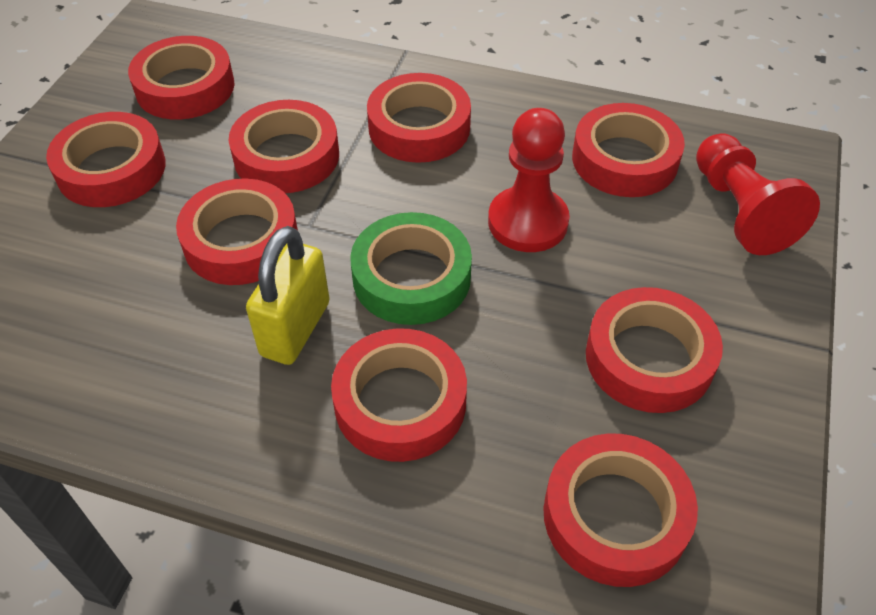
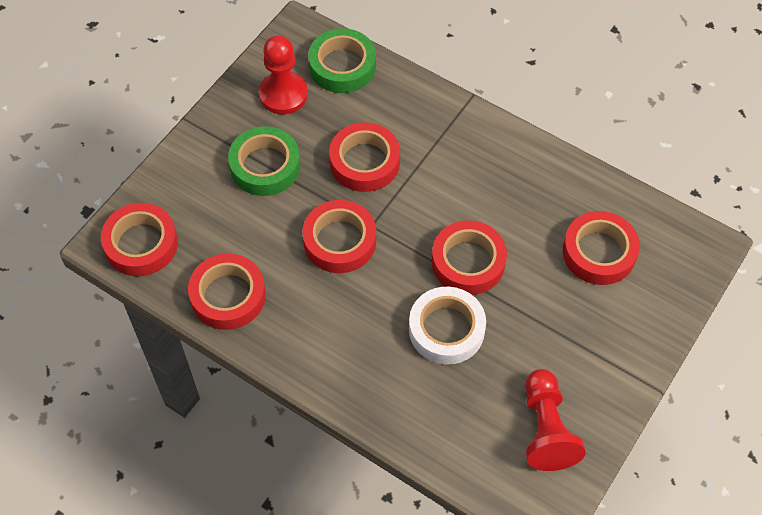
green tape: [350,212,472,325] = 1 -> [228,126,300,196] [308,28,376,93] = 2
red tape: [46,112,166,207] [128,36,235,119] [176,178,298,285] [229,100,339,193] [331,328,467,462] [367,73,471,163] [543,433,698,587] [572,103,685,197] [586,287,723,413] = 9 -> [101,203,178,276] [188,254,266,330] [302,200,376,273] [329,122,400,192] [432,220,507,295] [563,211,640,285] = 6
white tape: none = 0 -> [409,287,486,365] = 1
yellow padlock: [246,226,330,365] = 1 -> none = 0

